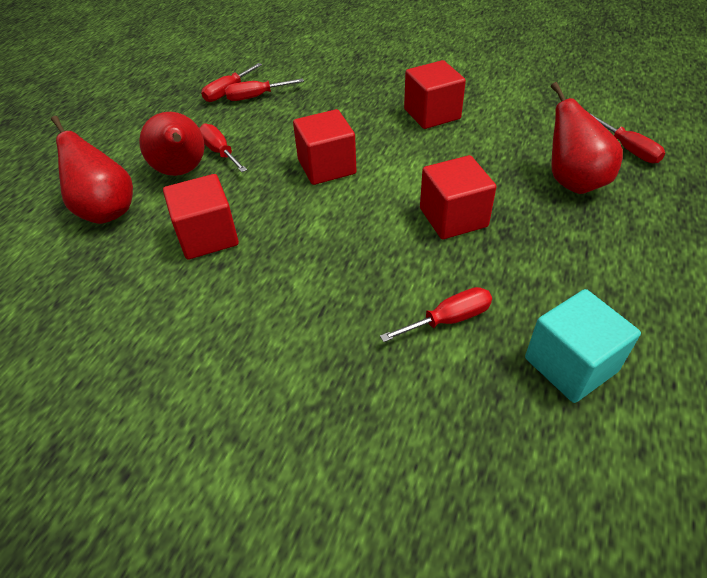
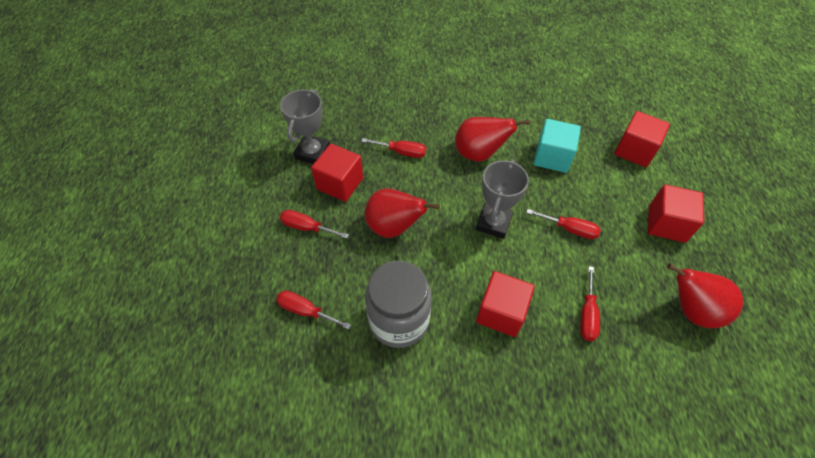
grey jar: none = 0 -> [365,261,432,348] = 1
grey trophy: none = 0 -> [280,89,329,164] [476,159,529,239] = 2

